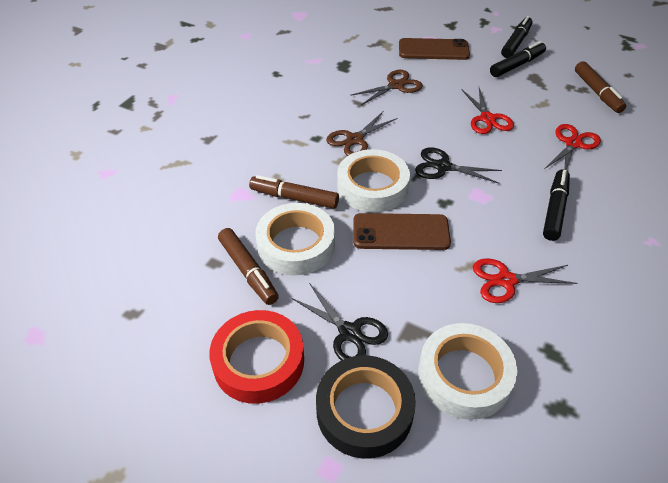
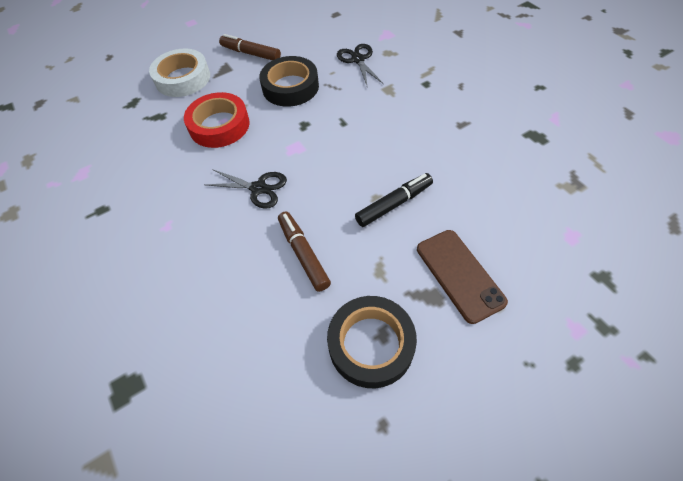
black marker: [490,41,546,77] [501,16,533,58] [543,169,570,241] = 3 -> [355,173,433,227] = 1
black tape: [316,355,416,459] = 1 -> [259,56,319,107] [327,296,417,388] = 2
brown marker: [218,228,279,305] [249,175,339,209] [575,61,626,113] = 3 -> [219,34,281,61] [278,212,331,292] = 2
brown phone: [354,213,451,250] [399,38,470,60] = 2 -> [417,230,508,324] = 1
brown scissors: [326,112,398,156] [350,70,423,105] = 2 -> none = 0
red scissors: [461,88,514,134] [473,258,577,303] [544,124,601,170] = 3 -> none = 0
white tape: [256,203,335,275] [337,149,410,212] [418,323,517,420] = 3 -> [149,49,210,97] = 1

